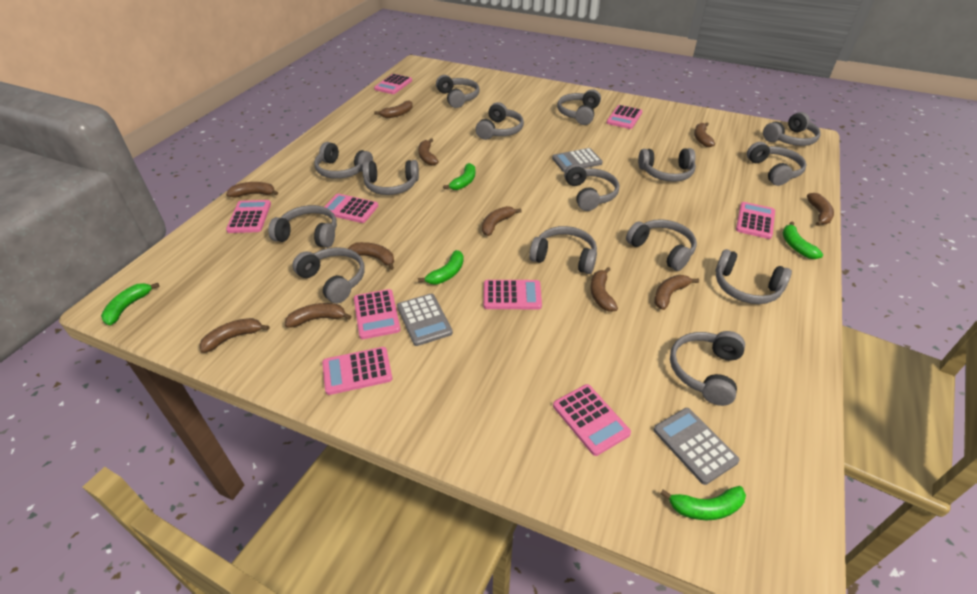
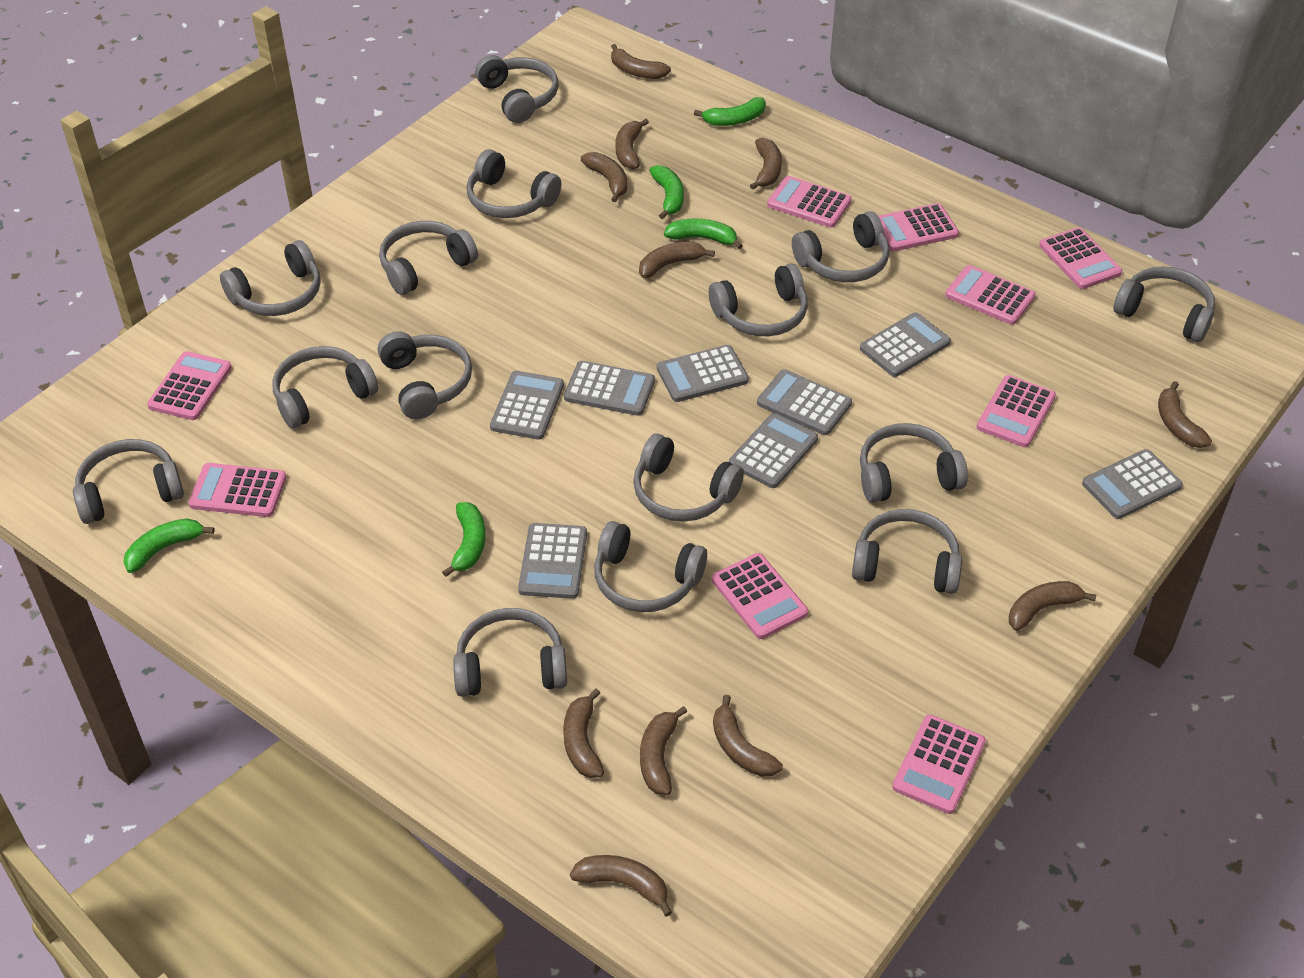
grey calculator: [397,294,453,346] [552,148,603,172] [654,408,740,485] = 3 -> [490,371,564,440] [518,523,587,599] [564,361,655,416] [657,345,749,402] [729,413,818,488] [757,369,852,435] [860,312,951,377] [1082,449,1183,519] = 8

